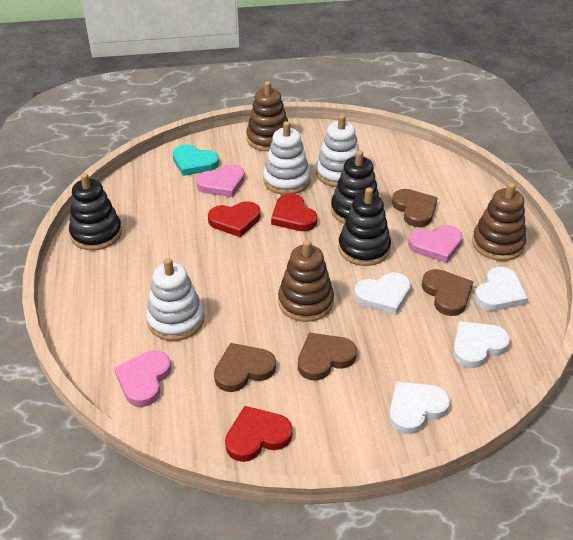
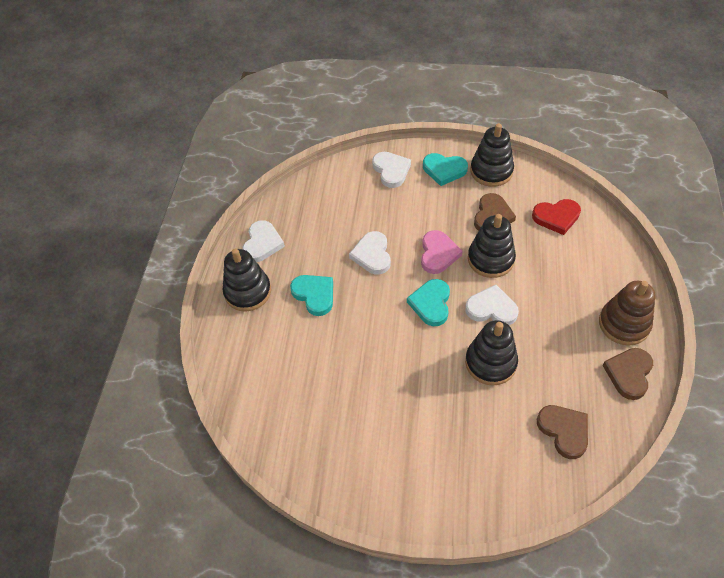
black stacking toy: [69,173,122,250] [331,150,379,224] [338,187,391,266] = 3 -> [223,249,271,312] [465,320,518,386] [468,214,516,278] [470,123,514,187] = 4
brown heart: [214,343,276,392] [298,333,357,381] [392,189,438,227] [422,269,473,316] = 4 -> [474,193,516,231] [537,405,588,459] [602,348,653,400] = 3
brown stacking toy: [246,81,288,151] [278,240,334,322] [472,183,526,261] = 3 -> [599,281,655,346] = 1
pink heart: [114,351,171,407] [196,164,245,197] [408,225,463,263] = 3 -> [421,230,463,274] = 1
red heart: [208,201,260,237] [225,406,292,462] [271,193,317,231] = 3 -> [532,199,581,235] = 1
turquoise heart: [173,144,219,176] = 1 -> [290,275,333,316] [407,279,450,326] [423,153,468,186] = 3
white stacking toy: [146,258,204,341] [263,121,310,195] [316,114,359,187] = 3 -> none = 0

